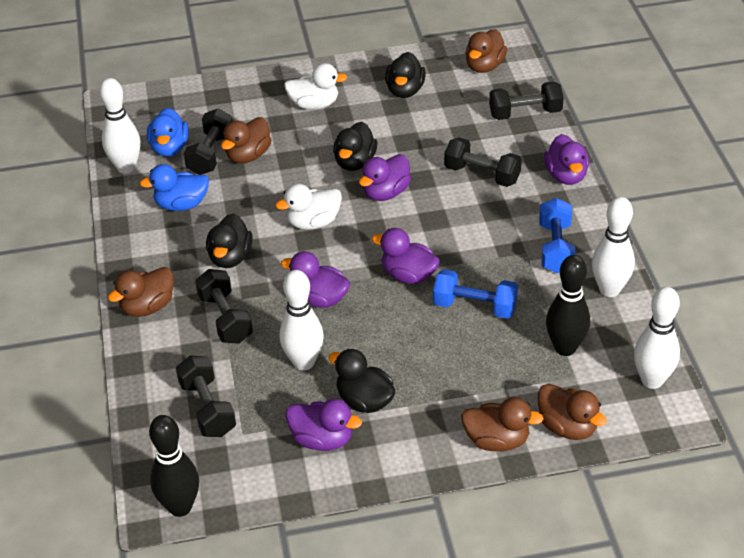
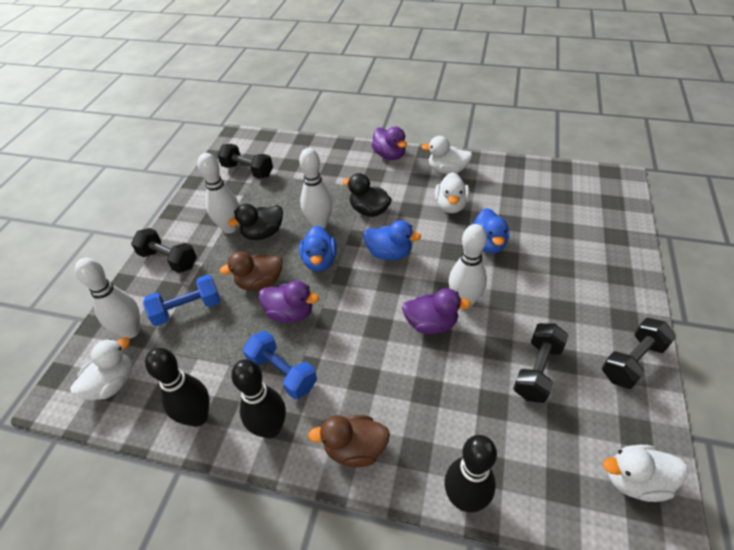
black bowling pin: [149,415,199,517] [546,255,590,356] = 2 -> [145,348,210,427] [231,359,286,438] [444,435,497,513] = 3
black duck: [206,214,253,268] [328,349,395,413] [333,122,377,171] [385,52,426,98] = 4 -> [228,204,283,240] [342,173,392,217] = 2
black dumbbell: [176,355,236,437] [183,108,233,175] [195,269,253,344] [444,137,522,187] [489,81,564,120] = 5 -> [131,228,197,273] [217,144,273,179] [513,323,569,403] [602,318,676,389] = 4
blue duck: [139,164,209,211] [147,108,189,157] = 2 -> [299,225,337,271] [363,220,421,260] [471,208,509,253] = 3
brown duck: [108,267,174,317] [221,117,271,163] [461,397,544,451] [465,29,507,73] [538,384,607,440] = 5 -> [219,251,282,291] [308,415,390,467] = 2
purple duck: [281,251,350,308] [286,399,362,451] [359,154,411,201] [372,228,440,284] [544,134,589,185] = 5 -> [259,281,319,323] [372,127,407,160] [402,288,471,334] = 3
white duck: [275,184,342,230] [284,63,347,110] = 2 -> [70,337,132,400] [421,136,472,174] [435,172,470,213] [603,445,688,502] = 4

